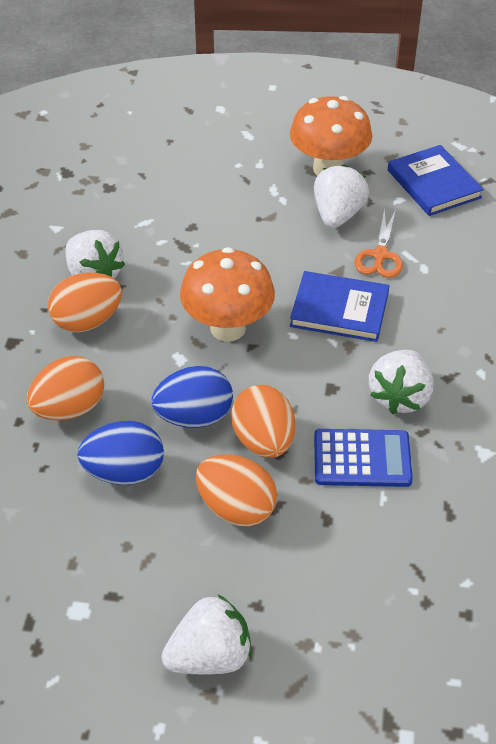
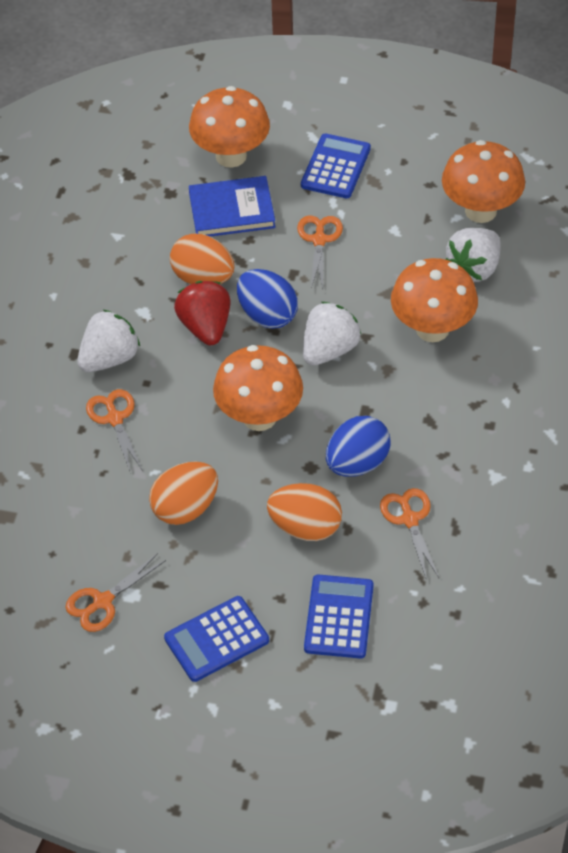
blue book: [290,271,389,342] [388,145,484,216] = 2 -> [189,176,276,237] = 1
blue calculator: [314,429,413,487] = 1 -> [164,596,269,682] [301,133,371,198] [304,575,374,658] = 3
orange egg: [27,356,104,420] [48,273,122,333] [196,454,277,526] [231,385,295,458] = 4 -> [149,461,218,525] [170,234,234,284] [267,483,342,541] = 3
orange mushroom: [180,247,275,342] [290,96,372,176] = 2 -> [189,86,270,168] [213,345,303,431] [391,258,478,342] [442,140,525,223] = 4
orange scissors: [355,208,403,278] = 1 -> [65,553,166,632] [86,389,143,471] [297,215,343,289] [380,488,439,580] = 4
red strawberry: none = 0 -> [174,281,230,345] = 1
white strawberry: [65,230,125,279] [161,594,252,675] [314,164,369,228] [369,350,434,414] = 4 -> [77,310,140,372] [303,302,362,366] [445,228,501,282] = 3

